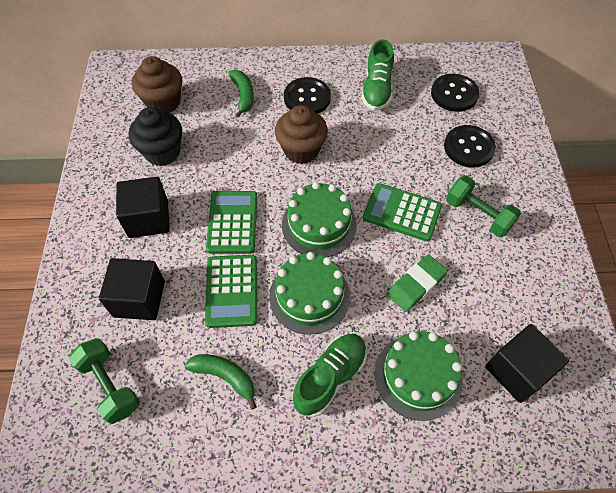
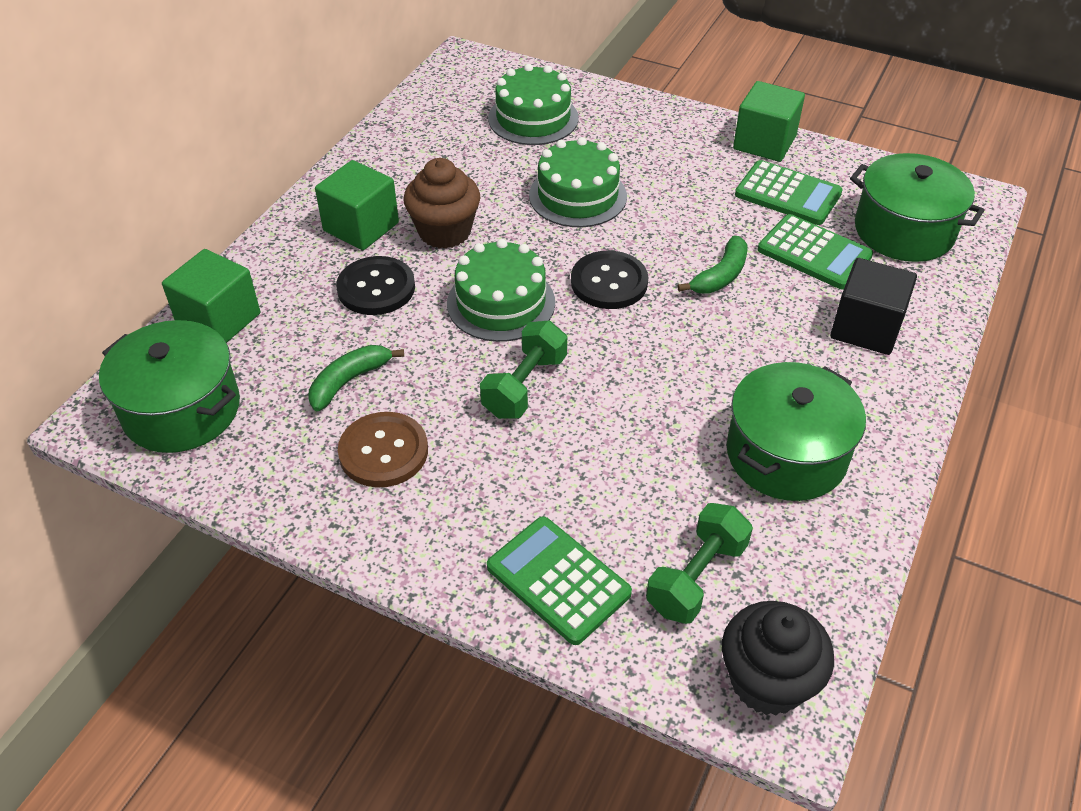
black button: [284,77,331,113] [431,74,479,112] [444,125,496,168] = 3 -> [336,256,415,315] [571,250,649,309] = 2
black cube: [99,258,165,320] [116,177,170,238] [485,324,569,403] = 3 -> [830,258,917,355] = 1
brown button: none = 0 -> [338,412,428,488] = 1
brown cupcake: [132,56,182,113] [275,105,328,164] = 2 -> [404,158,480,249] = 1
green cube: none = 0 -> [162,249,260,343] [315,160,399,250] [733,81,805,162] = 3
green eraser: [387,254,448,312] = 1 -> none = 0
green pot: none = 0 -> [99,320,240,453] [727,362,866,501] [850,153,985,262] = 3
green shoe: [292,334,367,417] [361,39,394,111] = 2 -> none = 0

